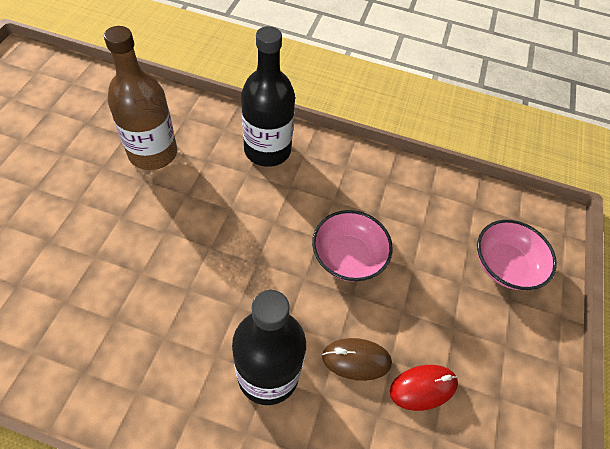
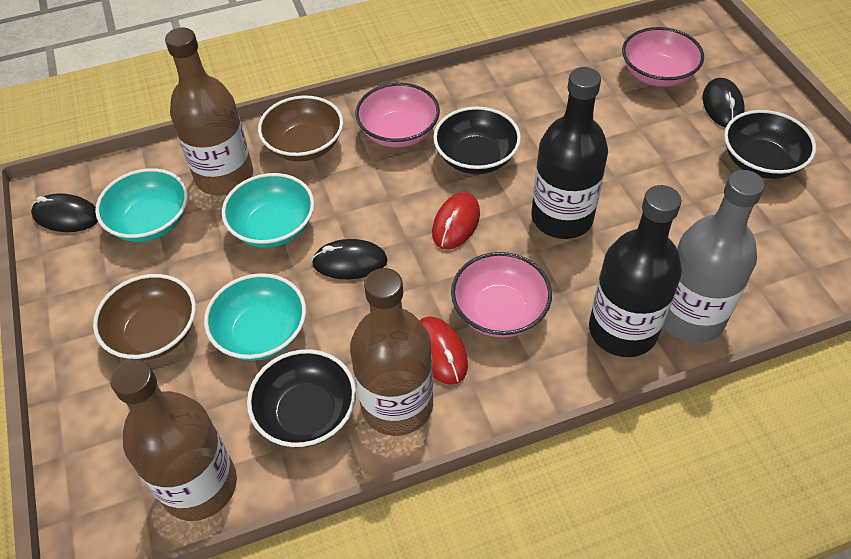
black bowl: none = 0 -> [247,349,356,447] [433,106,521,174] [724,110,816,179] = 3
black mouse: none = 0 -> [31,193,98,232] [312,239,387,279] [703,78,744,127] = 3
brown bottle: [104,26,177,170] = 1 -> [110,359,237,521] [165,28,253,196] [350,268,433,436] = 3
brown bowl: none = 0 -> [93,274,196,361] [258,95,343,161] = 2
brown mouse: [322,338,392,381] = 1 -> none = 0
grey bottle: none = 0 -> [663,170,765,343] = 1
pink bowl: [312,210,393,282] [477,220,557,290] = 2 -> [355,83,440,148] [451,252,552,337] [622,27,704,87] = 3
red mouse: [390,365,458,411] = 1 -> [420,316,468,385] [432,192,480,250] = 2
turquoise bowl: none = 0 -> [95,168,188,242] [204,273,306,361] [222,173,314,248] = 3

